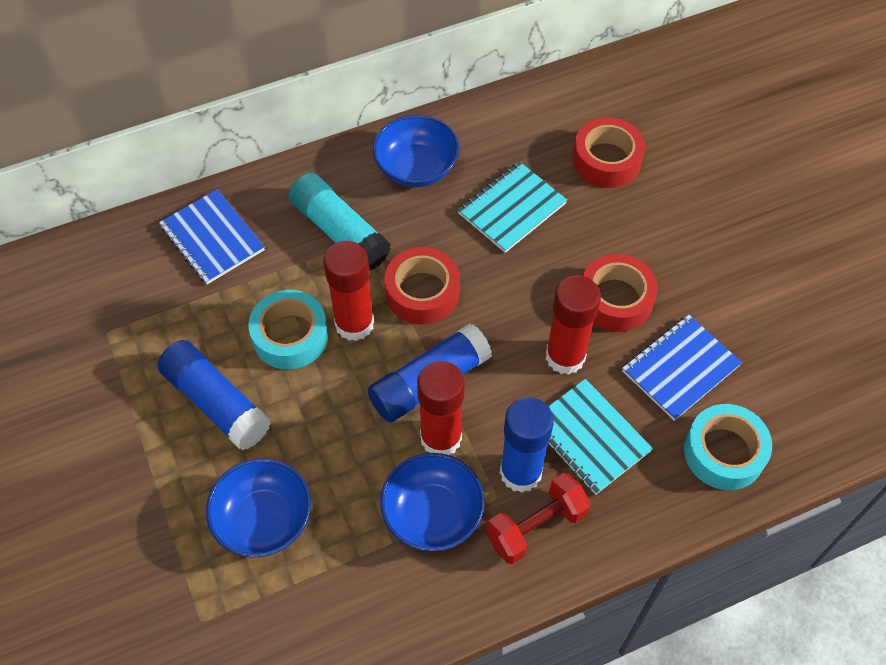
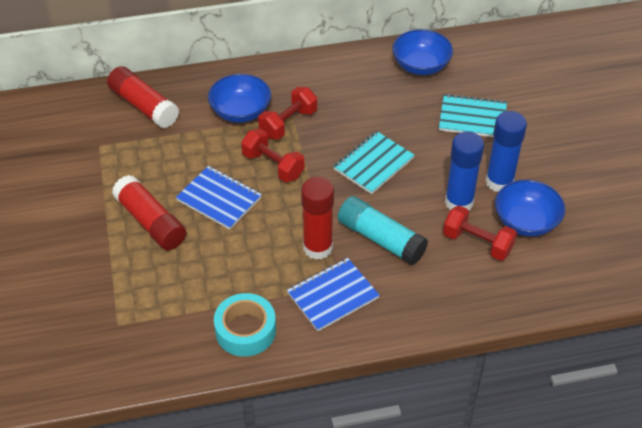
blue glue stick: [157,340,271,450] [368,323,492,422] [500,397,554,493] = 3 -> [445,131,484,211] [486,111,527,192] = 2
red dumbbell: [486,473,590,564] = 1 -> [241,129,305,182] [258,87,317,140] [443,205,517,261] = 3
red tape: [385,247,460,325] [572,117,645,188] [583,254,658,332] = 3 -> none = 0
turquoise tape: [248,290,328,370] [684,404,772,490] = 2 -> [214,293,276,357] = 1

